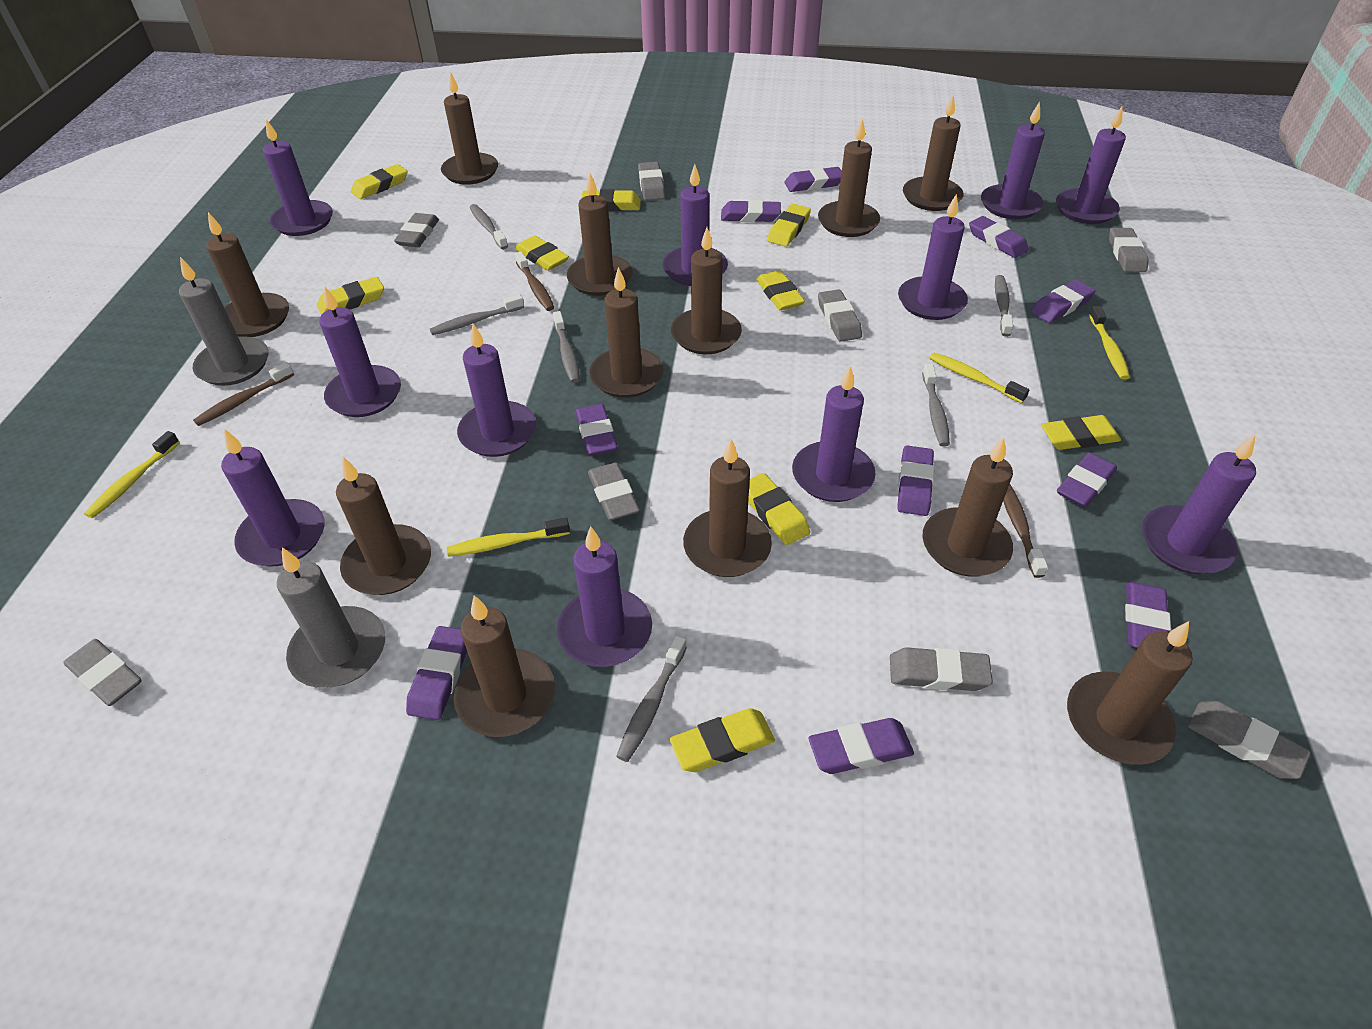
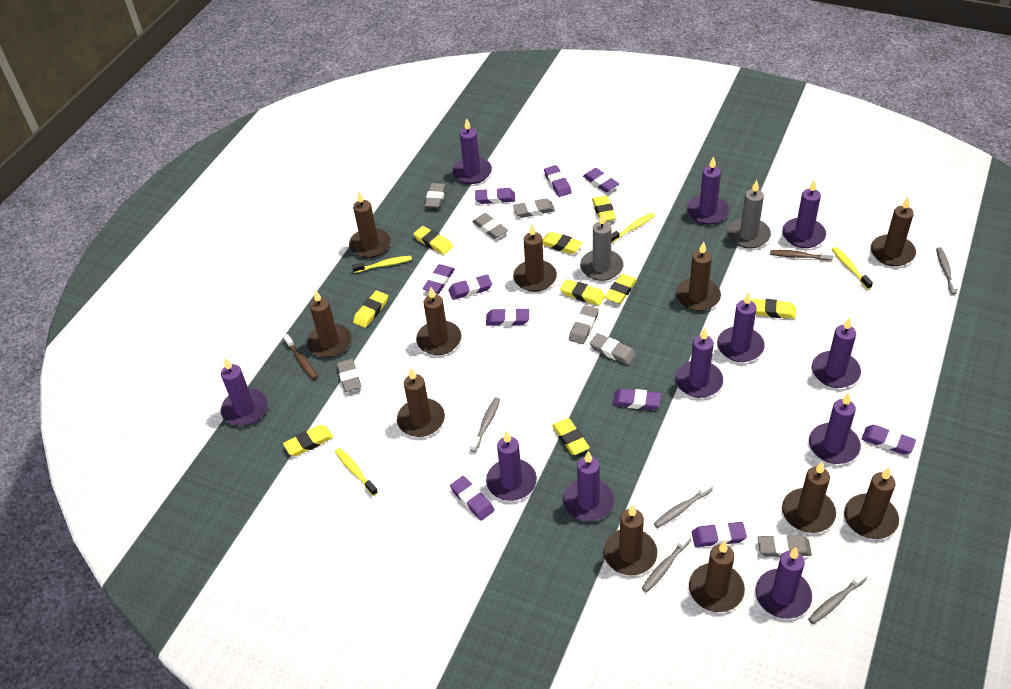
brown candle: [206,212,289,337] [336,457,431,595] [441,72,498,185] [454,595,555,737] [567,173,633,296] [589,267,664,398] [671,227,742,354] [683,439,772,577] [818,118,880,237] [903,94,964,211] [922,437,1013,577] [1067,621,1193,765] = 12 -> [307,290,352,358] [349,192,391,258] [397,368,445,437] [416,287,462,355] [513,224,557,292] [603,505,657,575] [676,242,721,311] [689,541,745,612] [782,462,836,533] [844,467,899,539] [871,197,916,266] = 11
brown toothbrush: [193,362,294,426] [515,252,554,311] [1003,484,1048,578] = 3 -> [283,334,318,380] [770,250,834,261] = 2
grey eraser: [63,639,141,706] [394,213,439,247] [588,463,640,520] [638,162,665,201] [818,289,862,342] [890,647,993,691] [1109,228,1149,272] [1188,701,1311,779] = 8 -> [337,359,361,392] [424,183,446,208] [472,213,508,239] [513,198,555,218] [569,305,599,344] [590,333,636,365] [758,534,812,557] = 7
grey toothbrush: [430,294,524,335] [470,204,508,249] [553,311,580,383] [616,636,687,762] [922,364,950,446] [995,275,1013,337] = 6 -> [470,397,500,452] [642,533,691,592] [654,482,713,528] [808,571,868,624] [936,247,958,294] = 5

